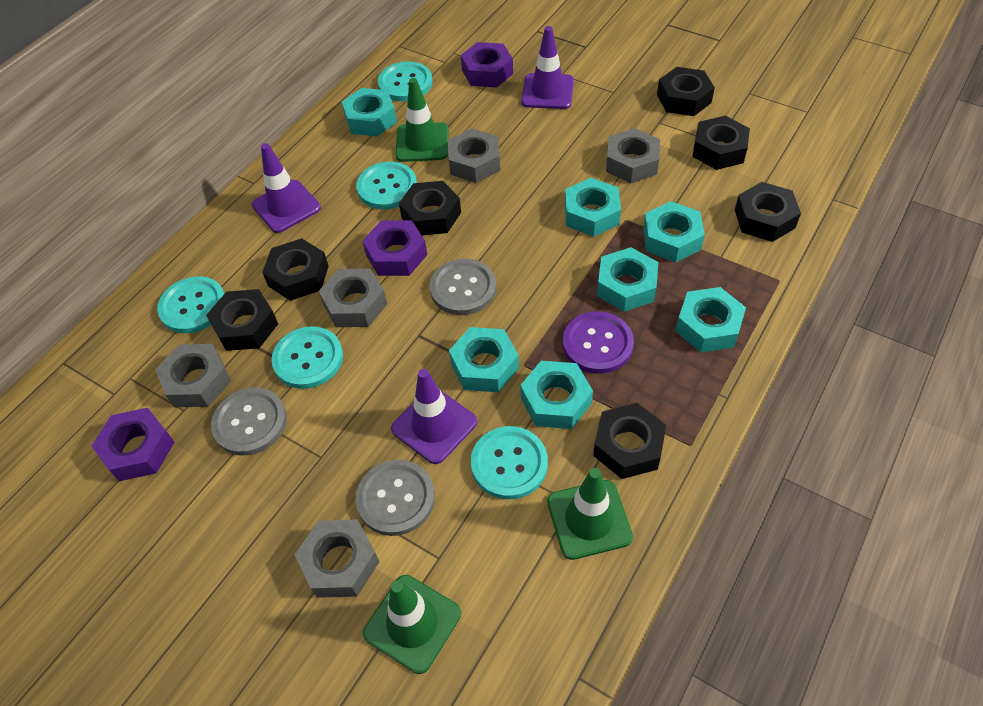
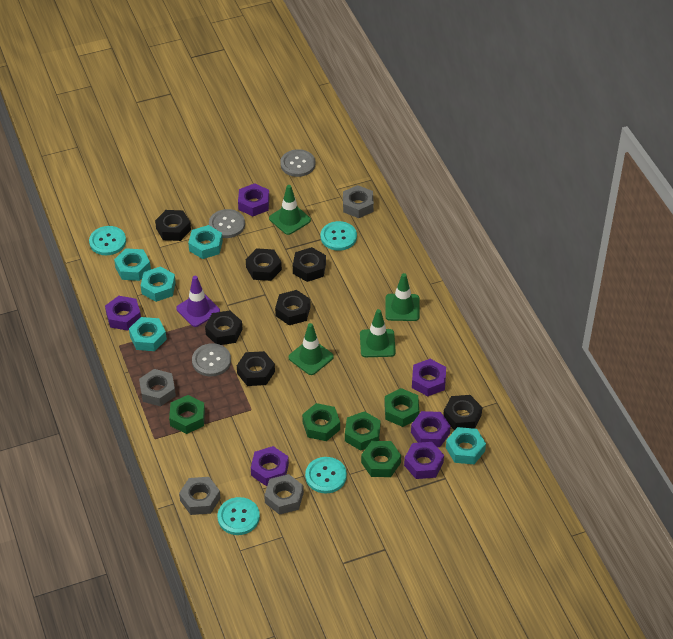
green nut: none = 0 -> [169,395,205,434] [302,403,340,441] [345,411,381,451] [361,441,401,477] [384,388,419,427] = 5
green traffic cone: [363,575,461,674] [396,78,448,162] [547,468,633,560] = 3 -> [269,185,311,235] [288,323,334,375] [360,309,396,357] [385,273,420,321] = 4
grey nut: [155,344,231,407] [294,519,379,598] [319,268,387,327] [448,129,500,183] [606,128,660,183] = 5 -> [139,369,176,406] [179,477,220,515] [264,474,304,515] [343,185,374,218] = 4
purple button: [563,311,634,374] = 1 -> none = 0
purple nut: [92,408,175,481] [362,220,427,276] [461,42,513,88] = 3 -> [105,296,141,331] [238,183,269,216] [251,446,289,486] [404,442,444,479] [411,411,451,447] [412,359,446,396] = 6
purple traffic cone: [252,143,321,233] [391,369,477,464] [521,26,574,109] = 3 -> [176,276,220,327] = 1
turquoise button: [157,276,225,333] [272,326,343,389] [356,162,417,209] [378,62,432,101] [471,426,548,499] = 5 -> [89,226,126,255] [218,497,260,535] [305,457,347,493] [321,221,357,251] = 4
turquoise nut: [342,88,397,137] [449,327,519,392] [520,361,593,429] [565,178,621,237] [597,247,658,312] [643,201,705,263] [676,287,746,352] = 7 -> [114,248,151,281] [129,317,167,351] [141,266,176,302] [188,225,223,259] [446,427,486,464] = 5

